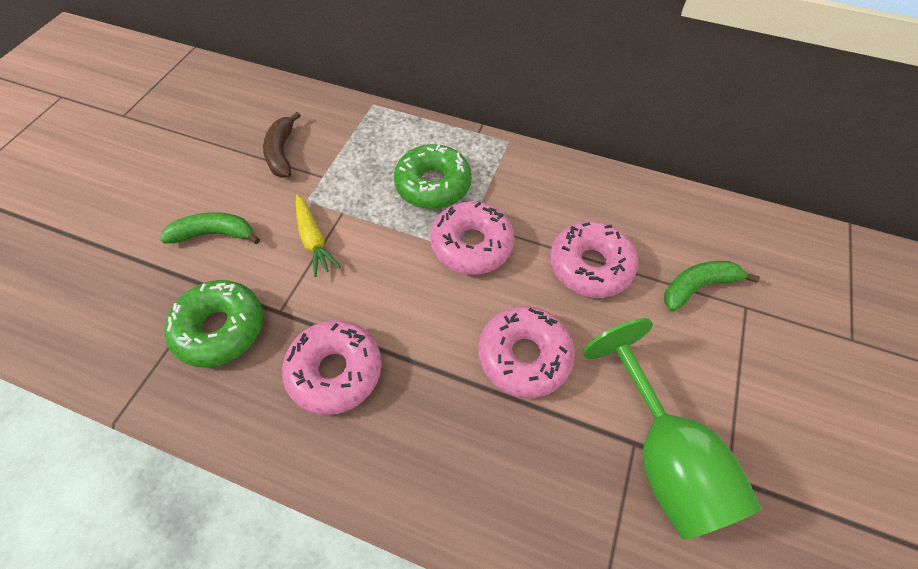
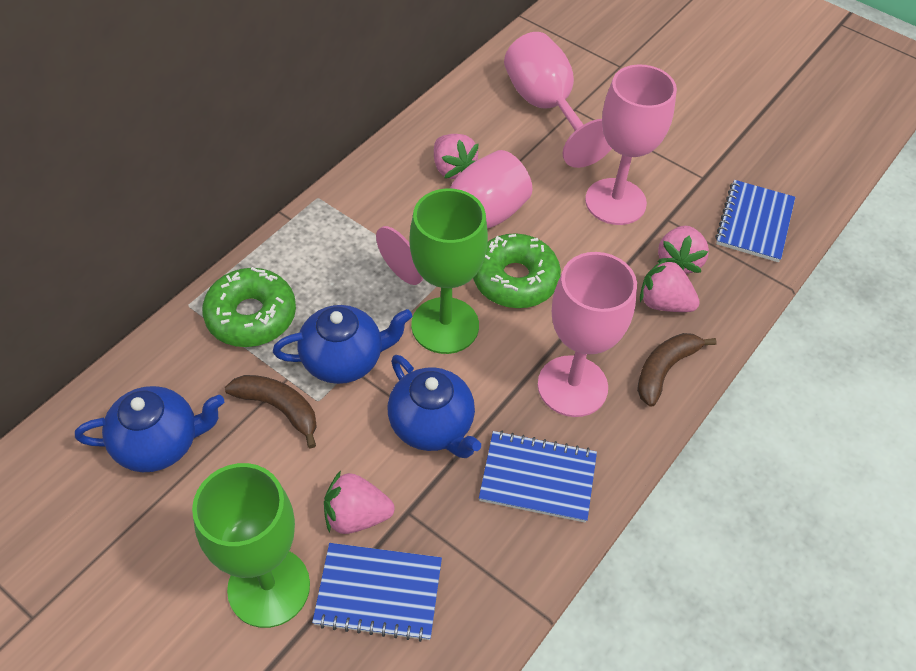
blue notebook: none = 0 -> [312,543,442,642] [479,431,597,523] [715,180,795,262] = 3
blue teapot: none = 0 -> [75,386,224,472] [273,305,412,384] [388,355,481,458] = 3
brown banana: [263,112,301,177] = 1 -> [225,375,317,449] [637,333,717,407] = 2
green banana: [160,212,260,244] [664,261,760,311] = 2 -> none = 0
green goblet: [583,318,762,540] = 1 -> [192,463,310,628] [409,188,488,354] = 2
pink donut: [282,320,382,415] [430,201,514,275] [478,306,575,398] [550,221,638,298] = 4 -> none = 0
pink goblet: none = 0 -> [376,150,533,285] [504,32,612,168] [538,252,637,417] [585,64,677,225] = 4
pink strawberry: none = 0 -> [324,471,395,534] [434,134,478,179] [640,258,700,312] [657,226,709,274] = 4
yellow carrot: [296,195,341,277] = 1 -> none = 0

